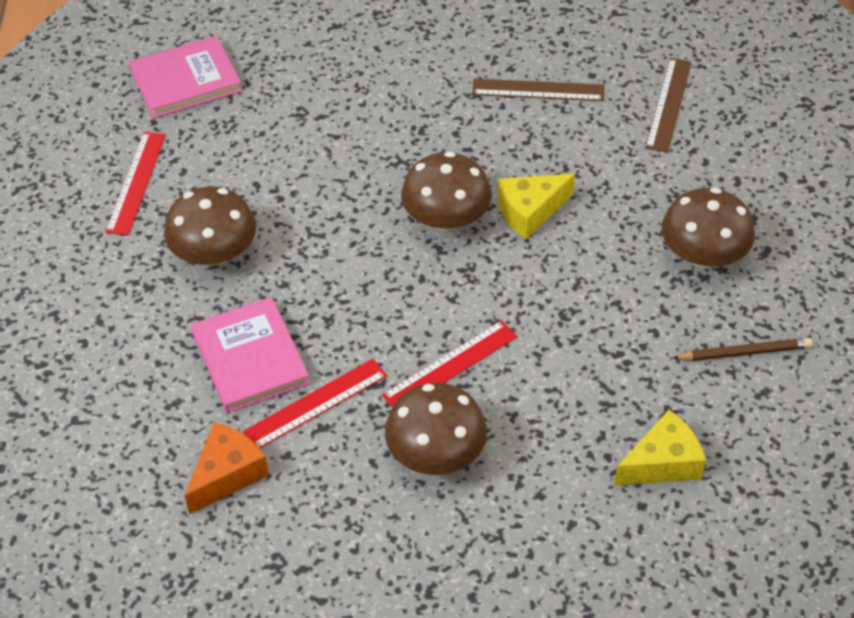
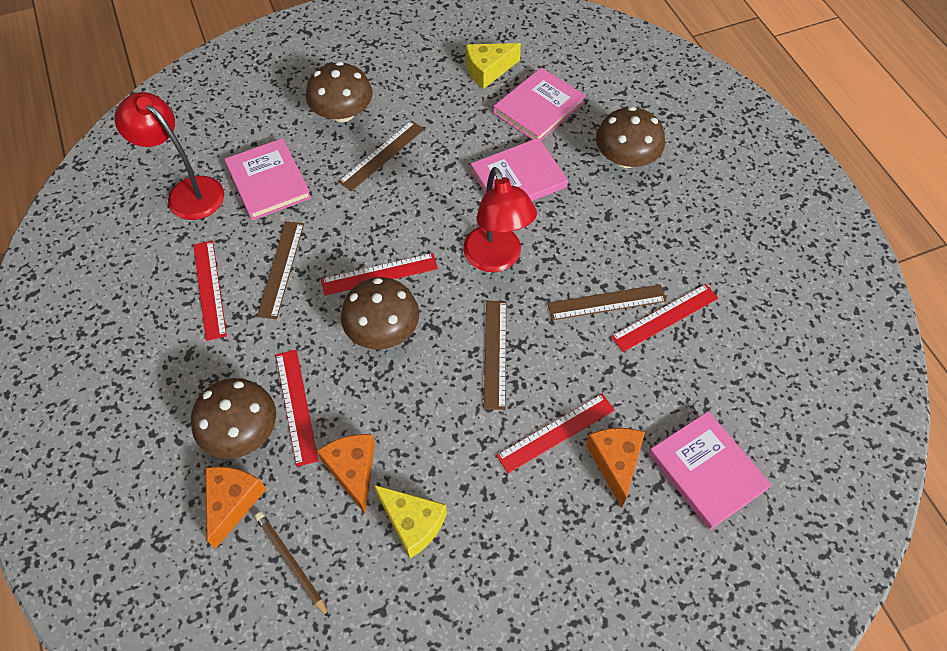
brown ruler: [472,79,604,101] [645,58,692,153] = 2 -> [257,221,304,319] [338,120,425,191] [484,301,506,410] [547,284,667,320] = 4
orange cheese: [184,422,269,514] = 1 -> [205,467,266,549] [317,434,375,514] [586,428,645,507] = 3
pink book: [129,36,242,119] [191,297,310,413] = 2 -> [225,138,312,220] [471,138,568,201] [493,67,586,140] [649,411,772,530] = 4
red lamp: none = 0 -> [114,92,224,220] [463,167,537,272] = 2
red ruler: [105,132,166,235] [243,359,387,448] [382,320,517,407] = 3 -> [193,241,227,341] [276,350,319,467] [321,253,438,295] [496,394,615,473] [611,284,718,352] = 5

